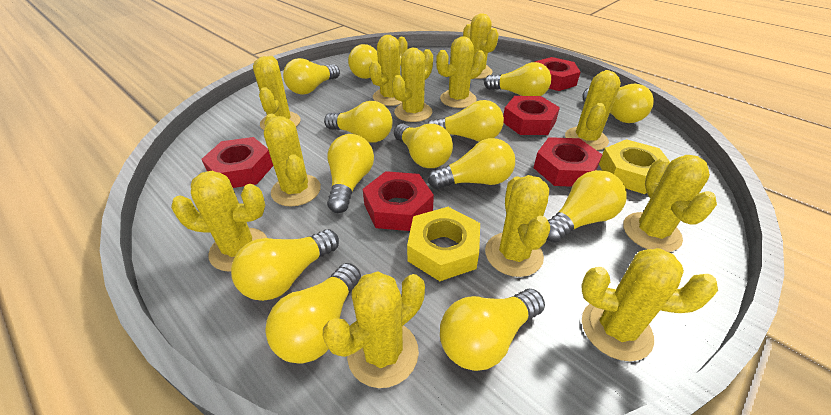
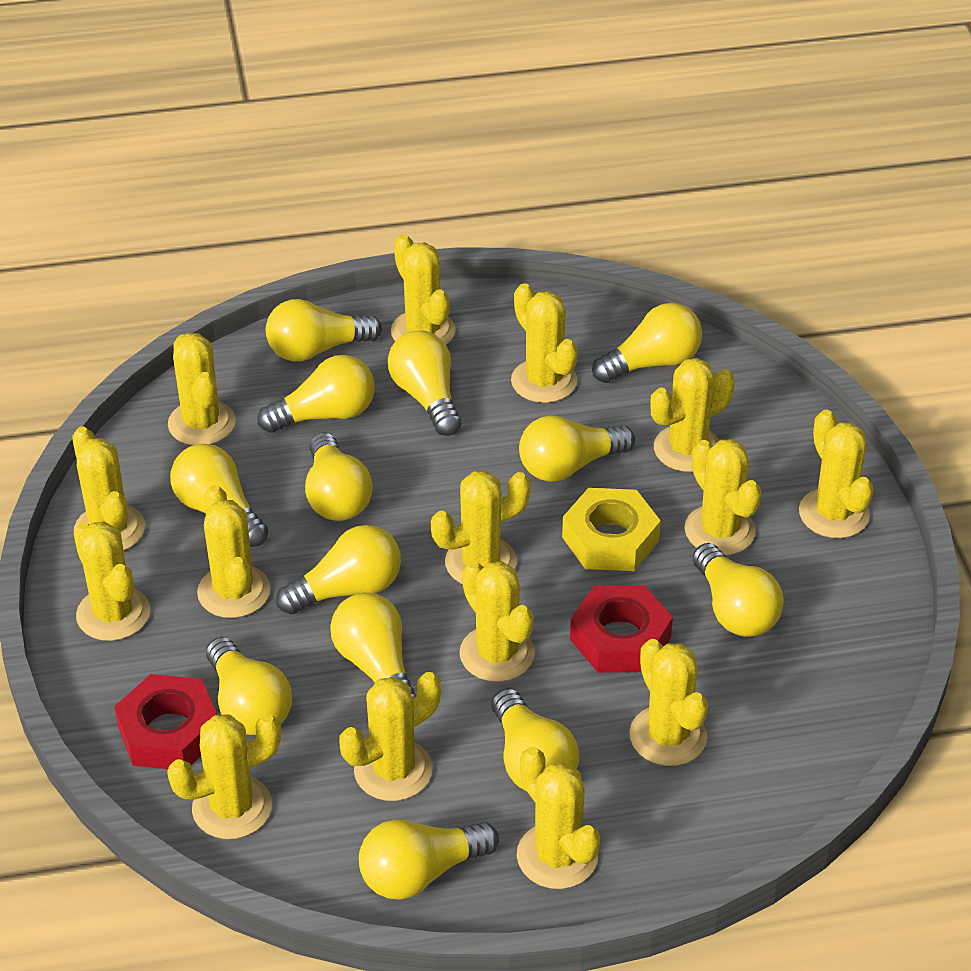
red nut: [202,137,273,188] [363,171,434,231] [503,96,560,135] [533,137,603,187] [534,57,581,91] = 5 -> [114,674,217,769] [570,585,673,673] = 2
yellow cactus: [171,171,267,272] [253,56,301,130] [264,114,321,206] [322,271,425,388] [369,35,408,106] [392,47,433,122] [436,36,485,108] [463,13,499,79] [485,175,550,277] [565,70,621,150] [581,248,718,361] [623,155,717,252] = 12 -> [72,426,145,551] [73,521,150,641] [167,714,281,839] [168,333,236,445] [197,485,270,618] [339,672,441,801] [391,234,455,345] [431,471,531,584] [459,561,535,682] [511,283,578,403] [517,747,600,889] [629,639,708,766] [650,358,735,472] [684,439,761,555] [799,410,873,538] = 15
yellow nut: [407,207,480,281] [599,139,670,194] = 2 -> [562,488,661,571] = 1

